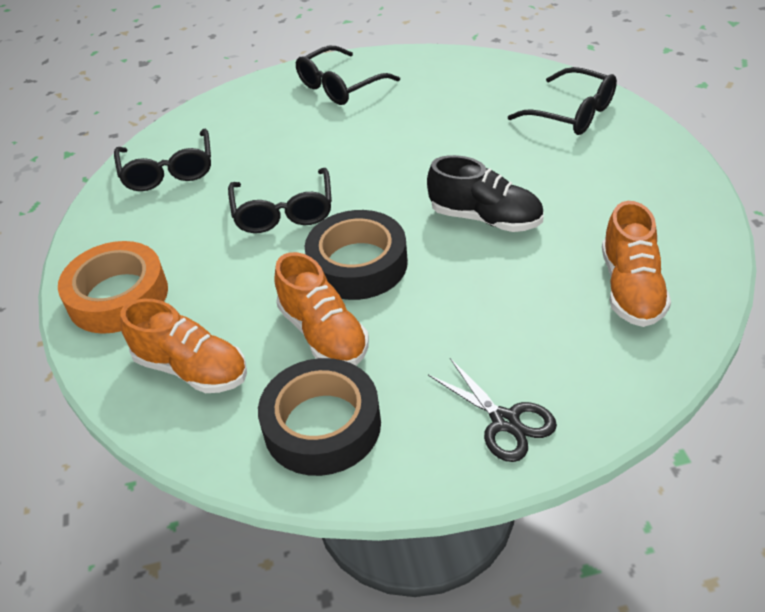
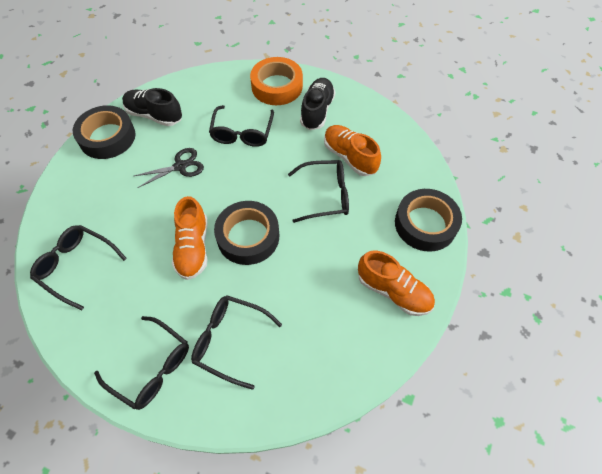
black glasses: [114,128,211,191] [228,168,332,233] [296,46,400,105] [508,67,617,135] = 4 -> [30,225,127,310] [94,316,189,410] [191,295,282,390] [209,105,274,147] [288,160,349,223] = 5
black shoe: [427,155,544,232] = 1 -> [122,88,182,126] [300,78,335,130] = 2
black tape: [258,358,381,476] [305,210,408,300] = 2 -> [73,105,135,159] [214,201,279,265] [395,189,462,252] = 3

